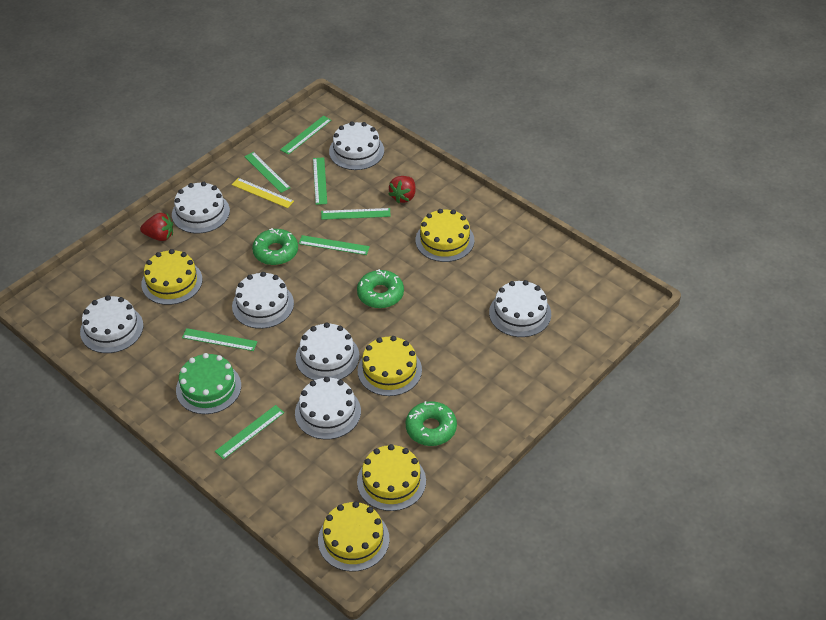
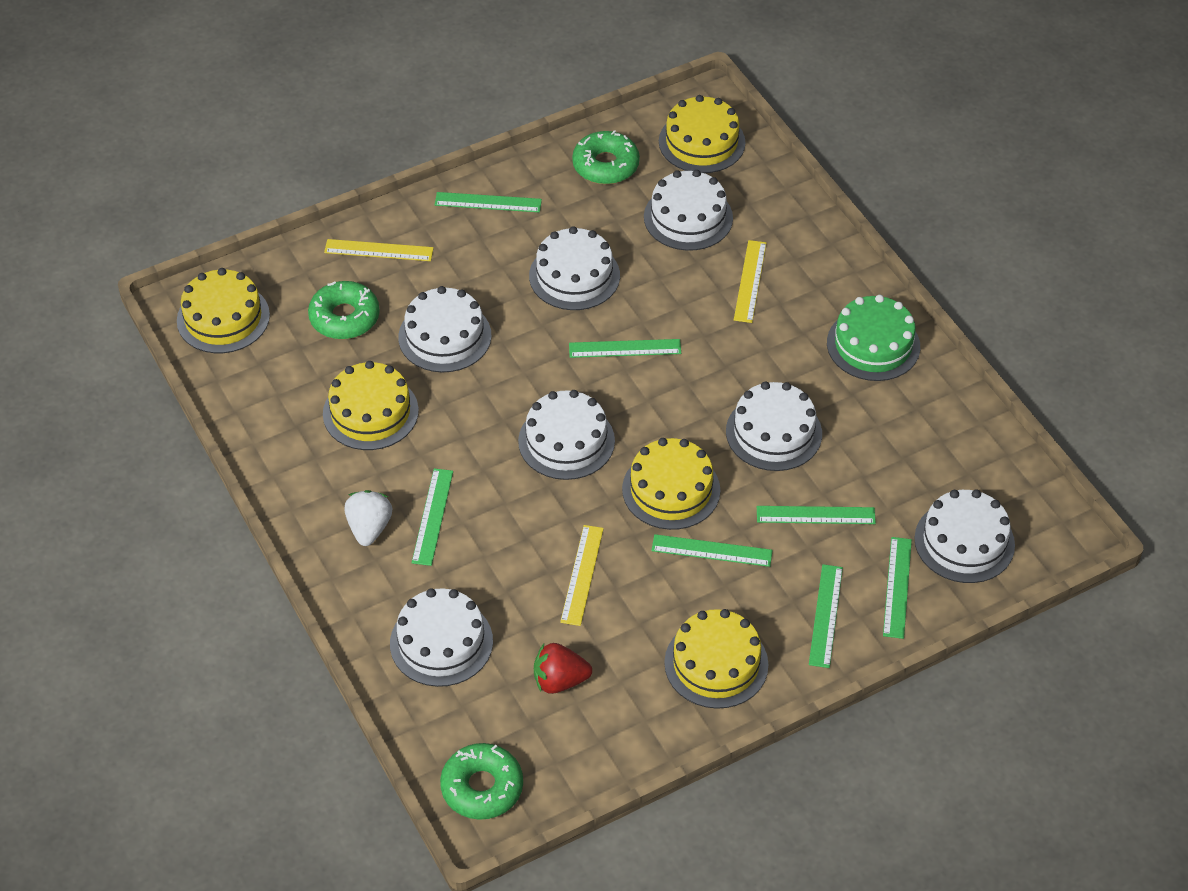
red strawberry: [140,213,173,241] [389,176,416,203] = 2 -> [534,643,592,694] = 1
white strawberry: none = 0 -> [344,490,393,546] = 1
yellow ruler: [232,178,294,208] = 1 -> [324,239,434,261] [560,525,604,626] [734,240,767,323] = 3

